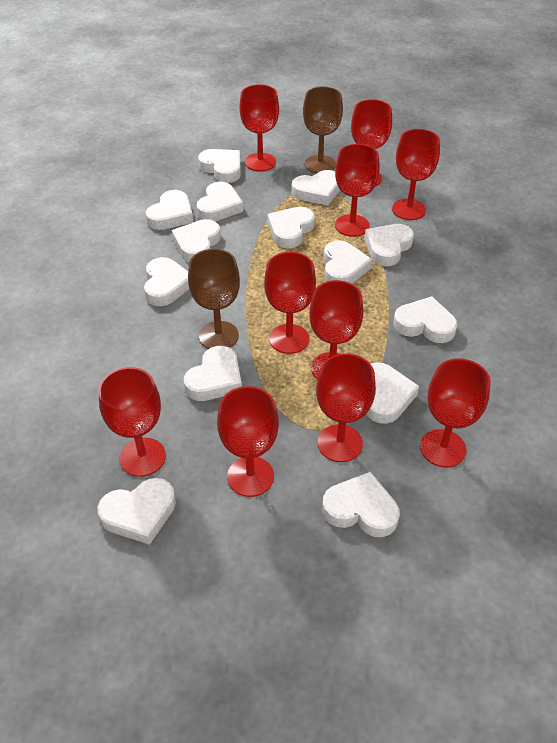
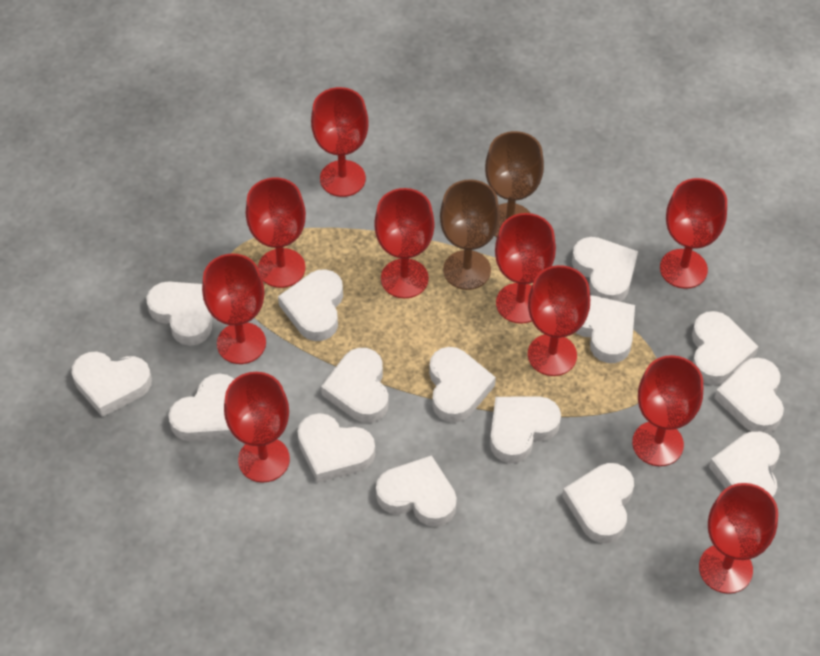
white heart: [97,478,176,545] [144,257,189,306] [146,190,193,230] [172,219,221,262] [184,346,242,401] [196,181,243,221] [198,149,241,183] [268,207,315,248] [292,170,340,206] [322,472,400,537] [324,240,372,284] [364,224,414,266] [367,362,419,424] [393,296,458,343] = 14 -> [72,352,152,417] [146,281,212,346] [168,374,235,441] [278,269,343,341] [298,413,375,483] [321,348,389,423] [376,455,457,527] [429,347,496,423] [490,396,561,463] [562,463,634,543] [572,237,638,302] [575,295,635,363] [692,311,758,385] [709,431,780,498] [714,358,784,433] = 15

